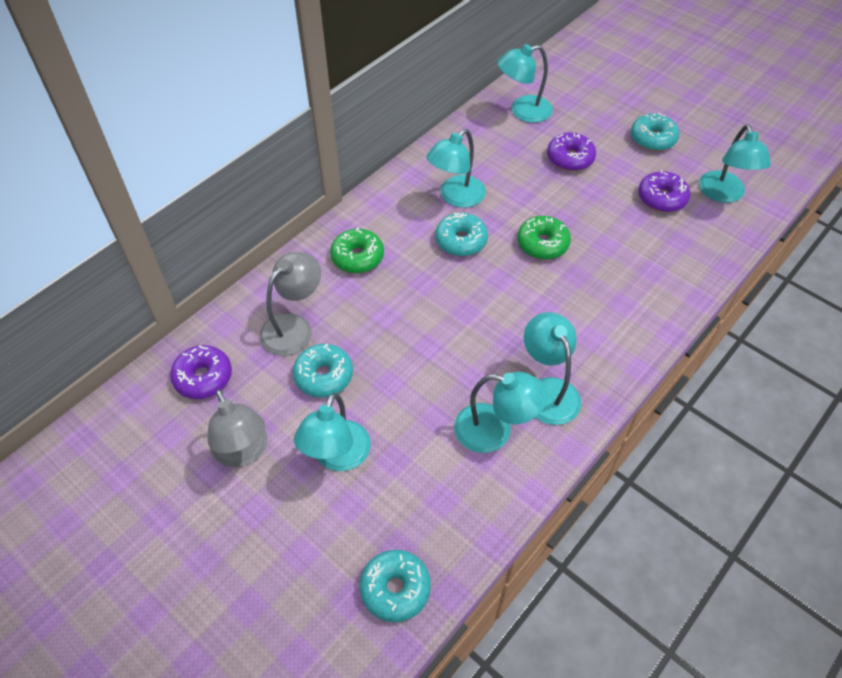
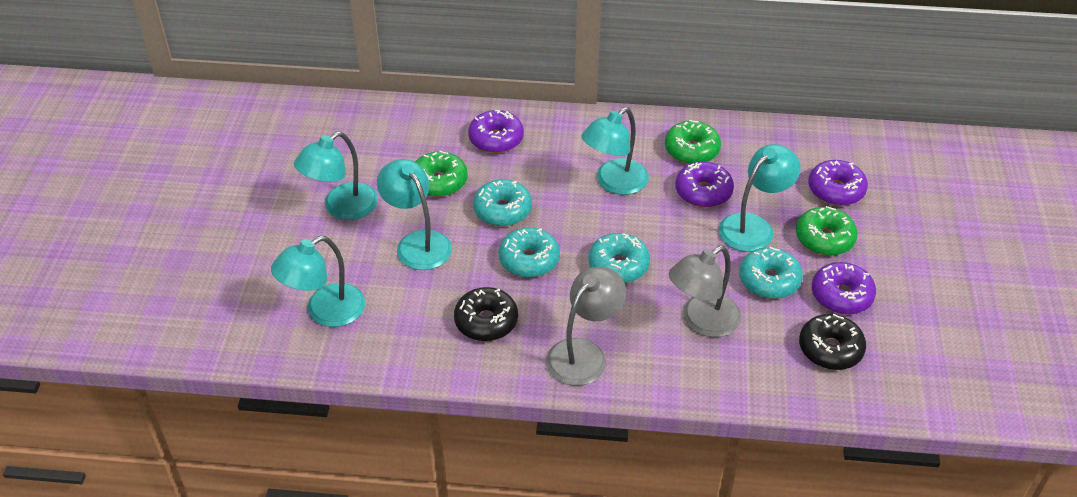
black donut: none = 0 -> [454,287,518,341] [799,314,866,370] = 2
green donut: [330,228,384,273] [517,216,571,260] = 2 -> [415,150,468,197] [665,120,721,164] [796,206,858,256] = 3
purple donut: [170,345,232,399] [547,132,596,171] [638,170,690,212] = 3 -> [468,110,524,153] [675,162,734,208] [808,160,868,206] [812,262,876,314] = 4
turquoise lamp: [294,393,371,471] [426,129,486,208] [454,372,548,453] [497,44,553,123] [524,312,581,425] [699,124,771,203] = 6 -> [271,236,365,327] [294,132,378,220] [377,159,452,270] [582,107,649,195] [719,144,801,252] = 5

